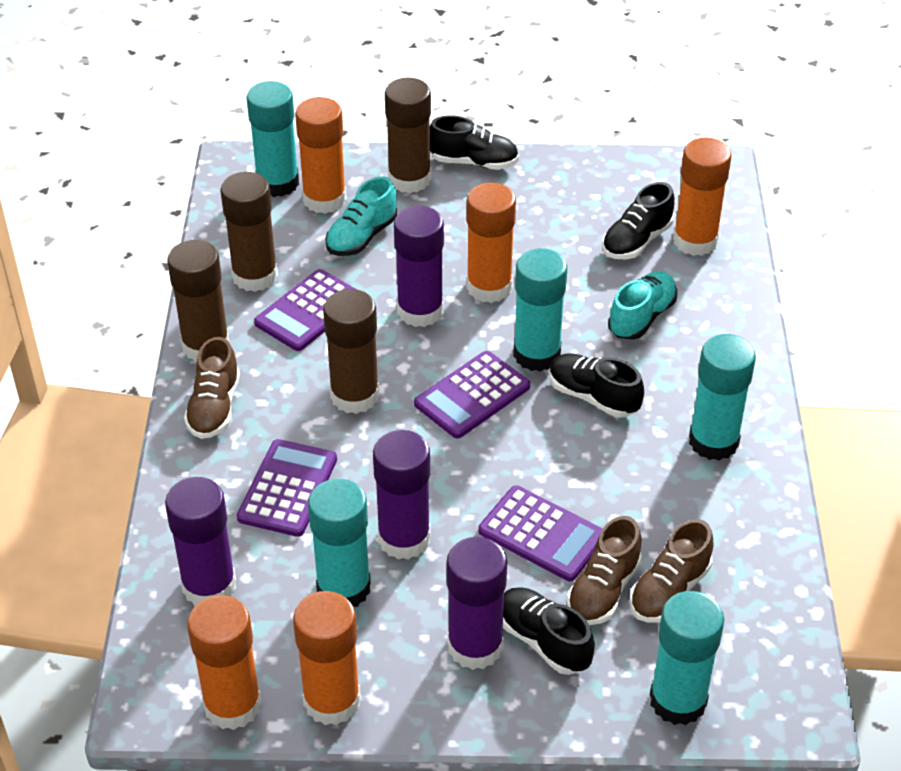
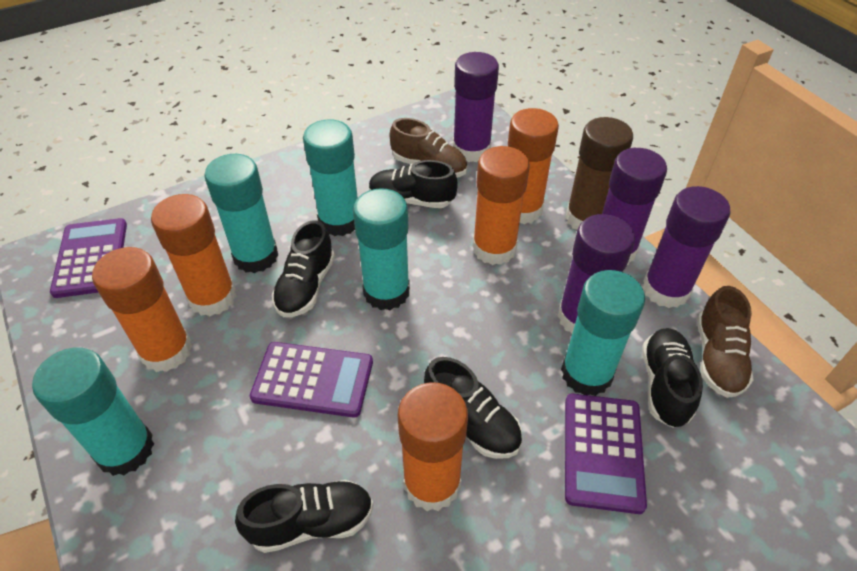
black shoe: [430,115,519,170] [503,587,595,675] [549,353,644,417] [602,182,675,260] = 4 -> [235,480,373,553] [272,220,335,317] [369,160,458,208] [424,357,522,459] [642,328,703,428] = 5
brown glue stick: [167,240,230,362] [220,172,278,292] [323,289,379,414] [385,78,431,193] = 4 -> [565,117,633,230] = 1
brown shoe: [184,337,240,439] [567,516,642,625] [629,519,714,622] = 3 -> [390,118,467,178] [697,286,754,398] = 2
purple calculator: [237,439,337,537] [254,269,357,351] [414,351,530,439] [478,485,603,581] = 4 -> [50,218,127,298] [250,342,373,418] [565,394,647,514] = 3
turquoise shoe: [325,176,397,256] [608,271,677,340] = 2 -> none = 0

